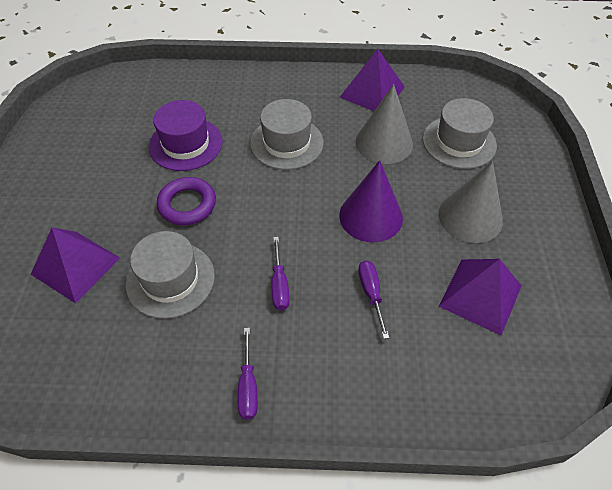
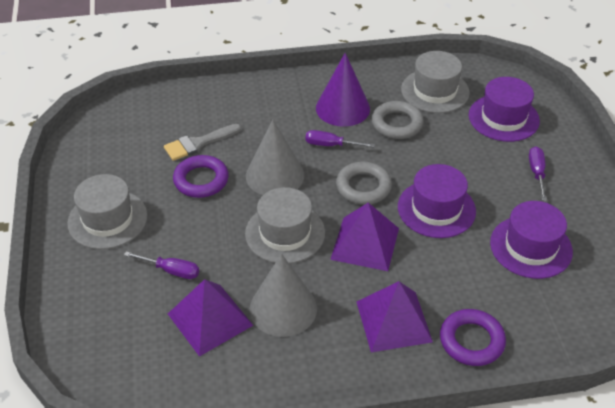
grey brush: none = 0 -> [164,124,241,161] = 1
grey ring: none = 0 -> [336,162,392,205] [371,101,424,139] = 2
purple hat: [149,100,223,171] = 1 -> [398,164,476,238] [469,77,540,142] [490,201,573,279] = 3
purple ring: [156,177,216,225] = 1 -> [173,155,229,198] [440,309,506,366] = 2

